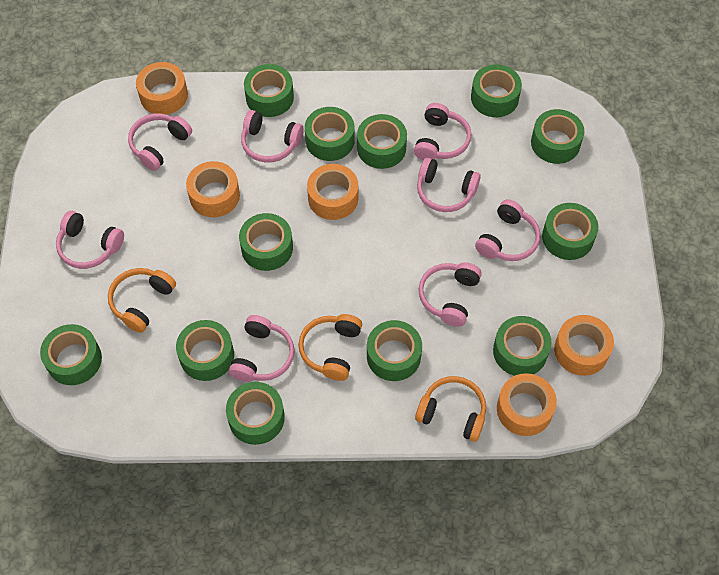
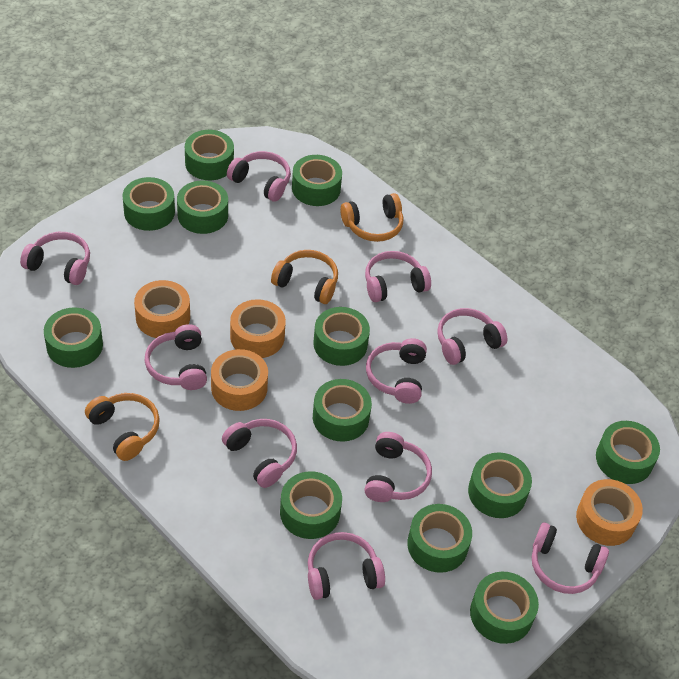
orange tape: [136,62,188,115] [186,161,240,217] [307,164,358,220] [497,373,557,436] [554,315,614,376] = 5 -> [134,280,190,338] [211,349,268,411] [230,299,286,358] [576,479,643,546] = 4
pink headphones: [56,211,124,269] [128,113,192,171] [229,315,295,382] [241,110,304,163] [414,103,471,160] [417,157,481,212] [419,262,482,327] [475,199,540,261] = 8 -> [20,232,90,285] [145,324,207,390] [222,419,297,488] [227,151,291,202] [308,532,385,600] [364,432,432,502] [365,251,431,302] [366,338,427,404] [437,308,507,365] [532,523,609,594] = 10

